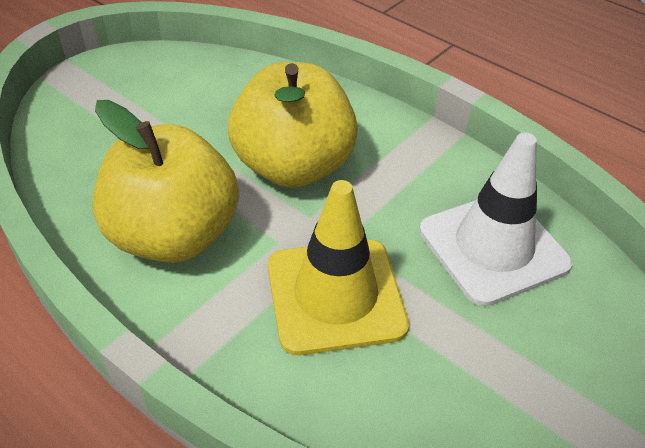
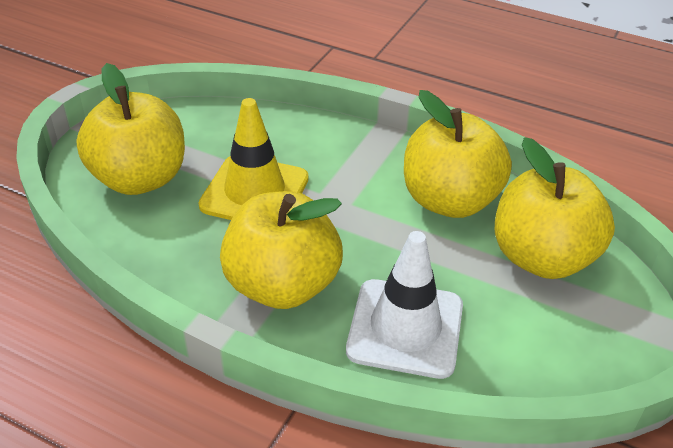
yellow apple: [93,100,239,263] [228,62,358,188] = 2 -> [76,63,185,195] [220,191,343,309] [404,90,512,218] [495,137,615,279] = 4

